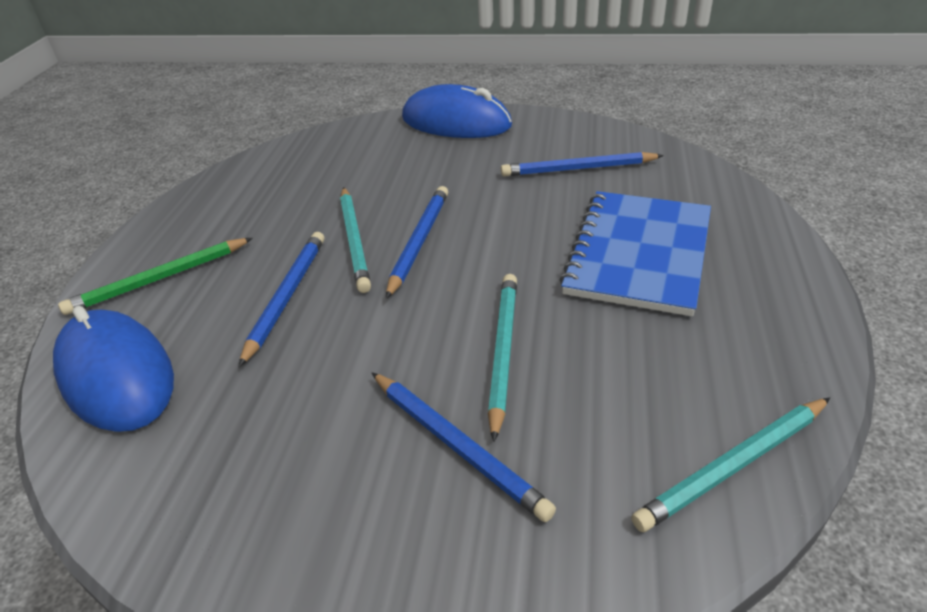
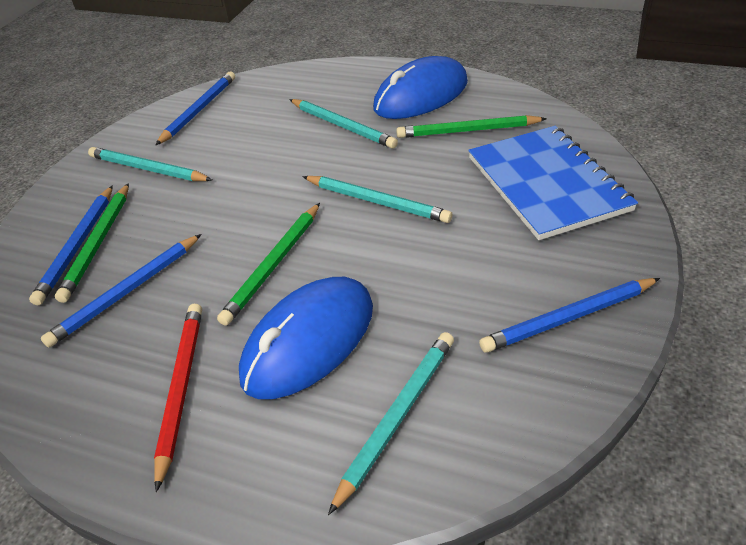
green pencil: [58,238,253,315] = 1 -> [55,183,129,303] [217,203,320,326] [396,115,547,138] = 3
red pencil: none = 0 -> [154,304,202,492] = 1
turquoise pencil: [340,187,371,293] [488,274,517,442] [631,398,830,532] = 3 -> [88,147,212,181] [289,99,398,149] [302,176,452,223] [328,332,454,515] = 4

